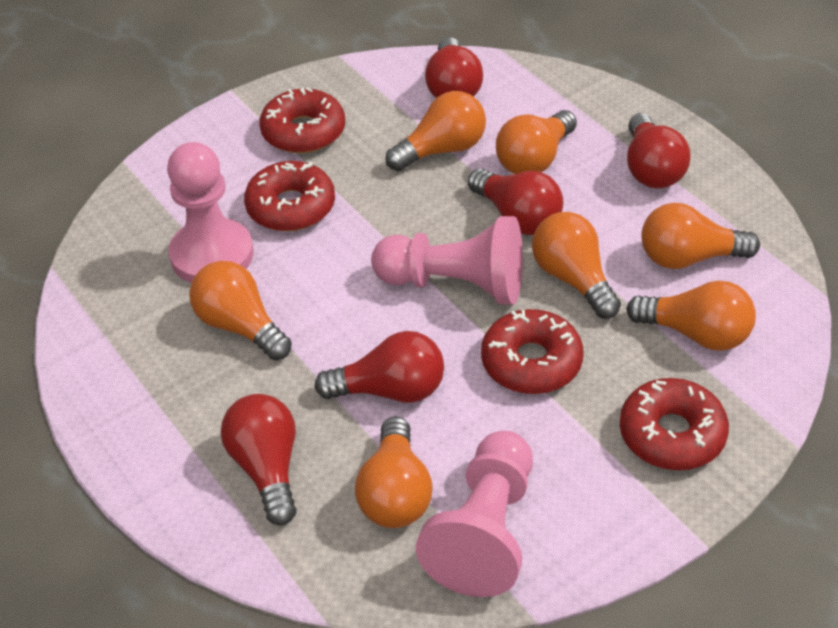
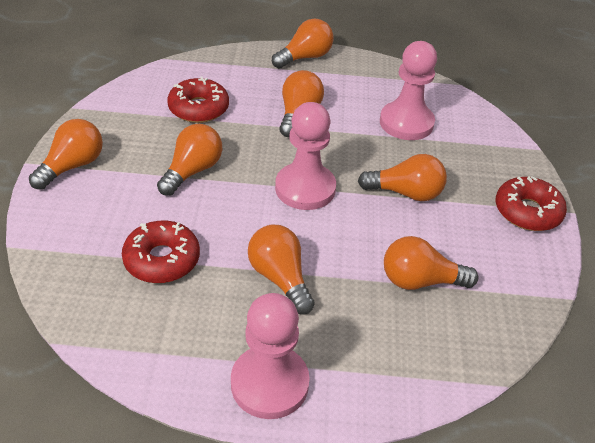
red donut: [244,161,335,231] [259,87,345,153] [481,309,583,394] [620,378,729,470] = 4 -> [122,221,200,283] [167,77,229,123] [496,176,567,231] = 3
red light bulb: [221,394,297,525] [314,331,444,403] [425,37,483,98] [468,168,563,235] [627,113,691,188] = 5 -> none = 0

